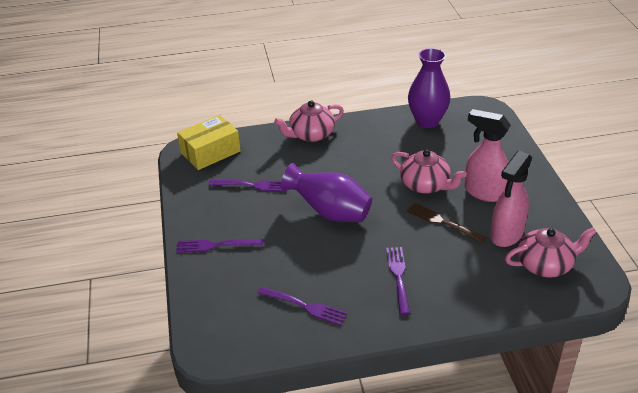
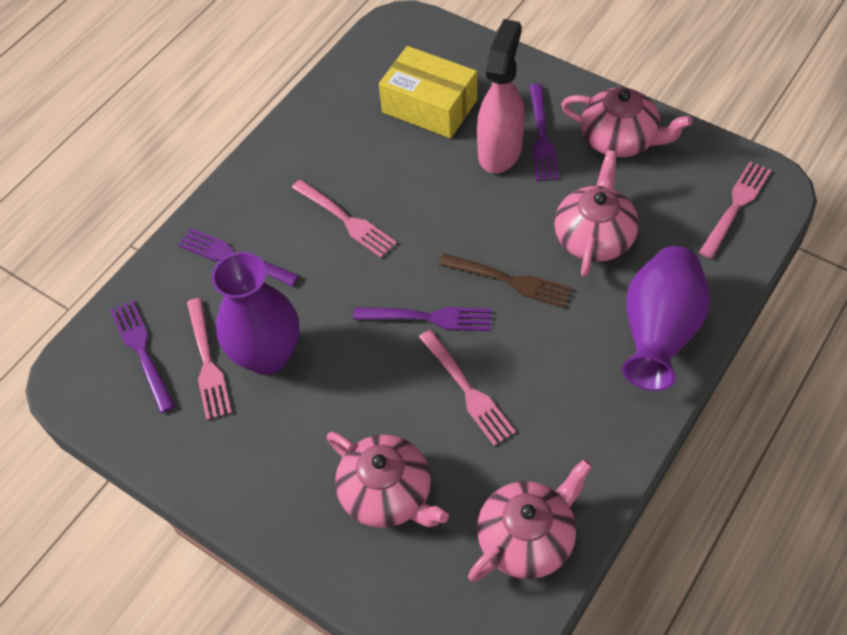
pink fork: none = 0 -> [187,298,232,420] [292,179,397,258] [419,330,516,446] [699,161,771,259] = 4
pink spray bottle: [465,109,511,202] [490,151,532,247] = 2 -> [477,19,525,173] = 1
pink teapot: [274,100,344,142] [391,149,467,194] [505,227,597,278] = 3 -> [327,432,449,528] [468,459,592,582] [554,150,639,277] [561,88,692,157] = 4

